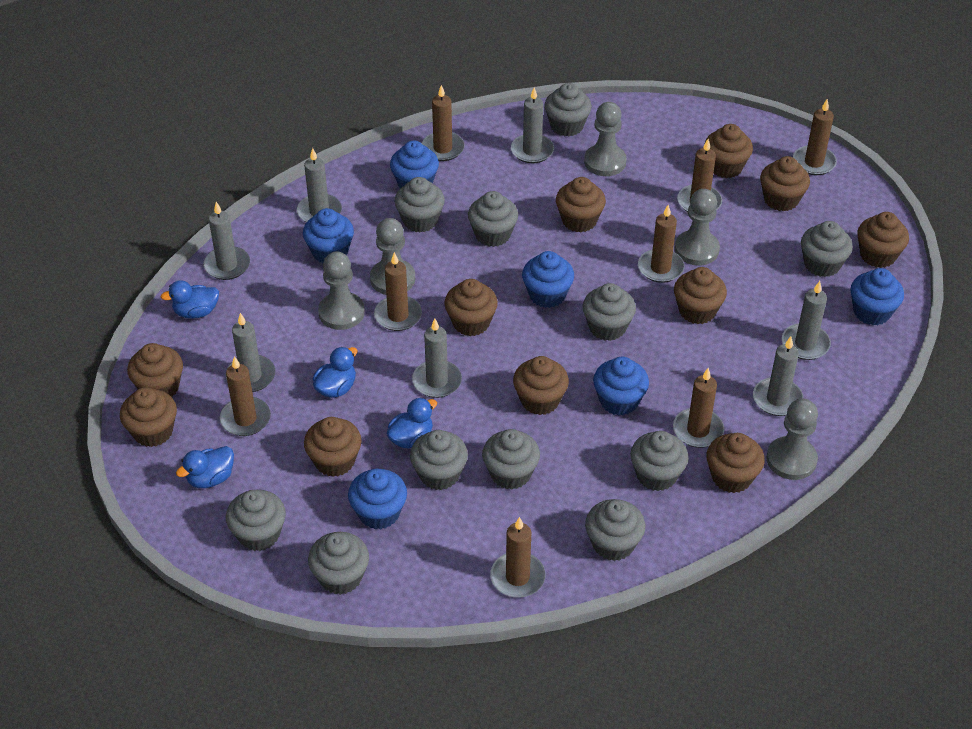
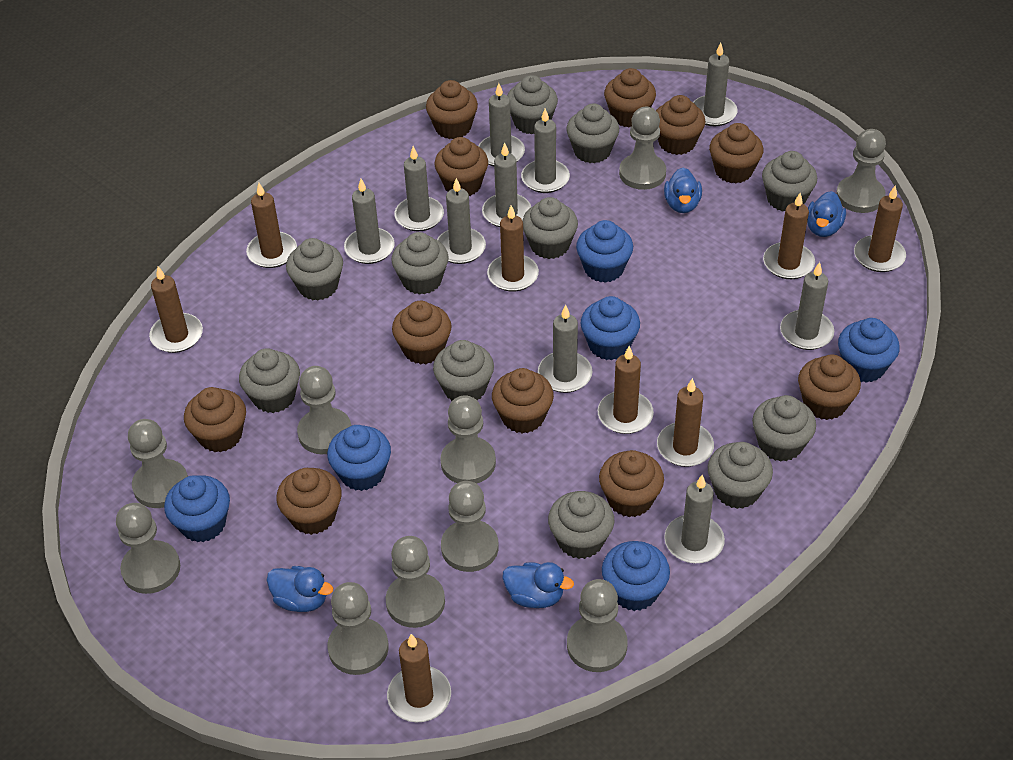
grey candle: [203,202,250,280] [226,313,275,392] [297,148,342,223] [412,319,462,398] [511,87,554,163] [753,337,803,416] [782,281,831,360] = 7 -> [344,179,395,264] [394,146,444,231] [437,178,486,264] [478,83,525,166] [482,143,531,227] [521,109,570,193] [538,305,592,393] [664,475,725,563] [693,42,738,127] [780,262,834,350] = 10
grey pawn: [318,252,365,330] [370,218,415,295] [584,102,627,176] [675,189,720,266] [766,399,818,480] = 5 -> [116,503,180,594] [128,419,188,508] [297,366,351,454] [328,582,389,675] [386,536,445,628] [440,395,496,484] [441,481,499,572] [567,579,628,672] [619,107,666,190] [836,129,886,213] = 10

